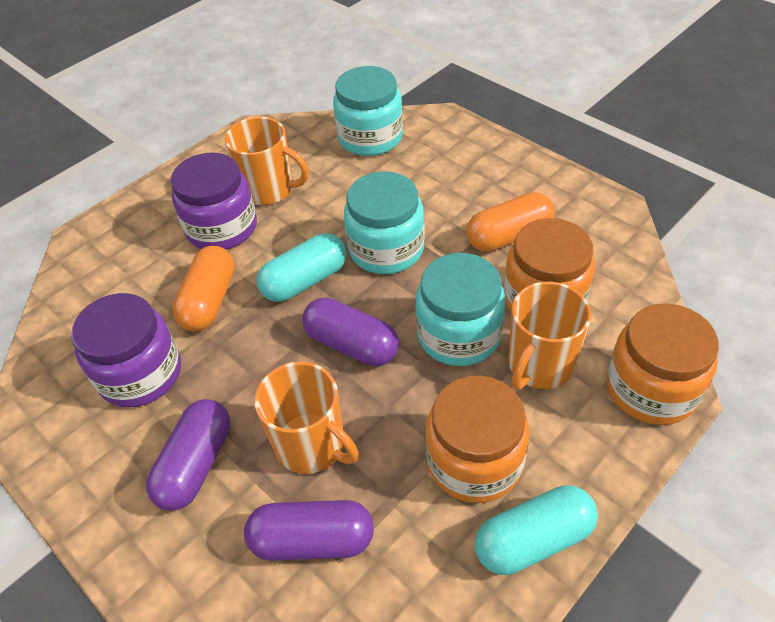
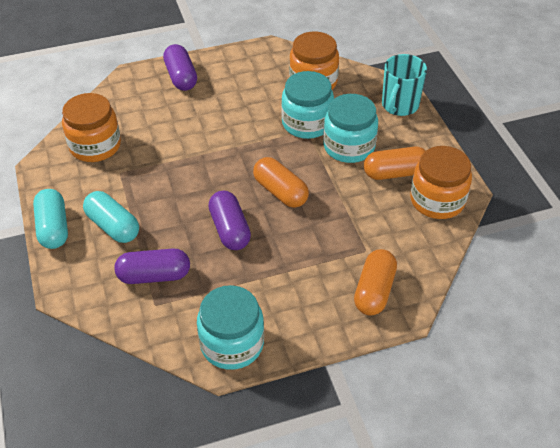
orange capsule: [172,246,235,332] [466,192,555,252] = 2 -> [253,157,309,208] [354,249,397,316] [364,147,426,180] = 3
orange mug: [225,117,309,205] [255,362,359,474] [508,282,591,390] = 3 -> none = 0
purple jar: [71,293,181,407] [171,152,257,250] = 2 -> none = 0
turquoise mug: none = 0 -> [382,54,427,116] = 1

